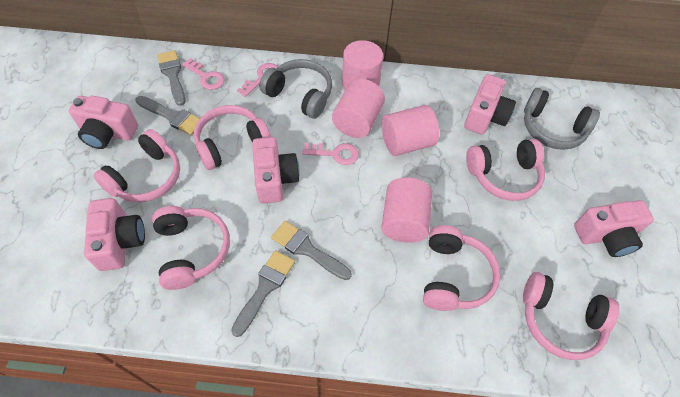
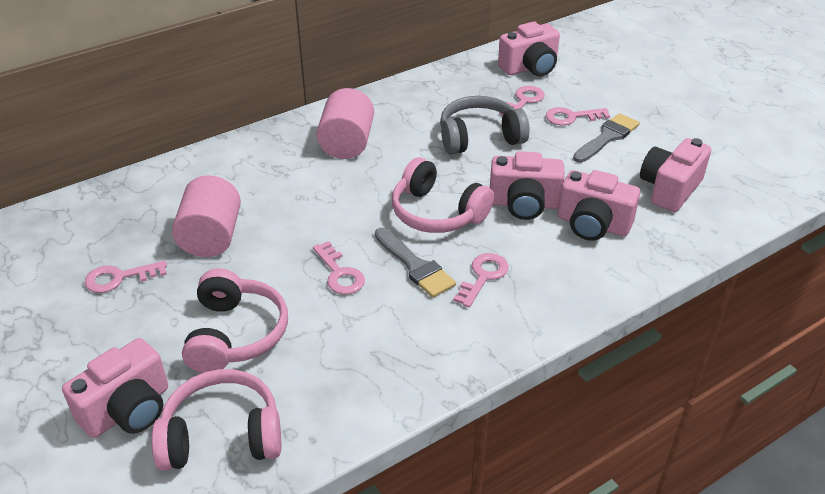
grey brush: [136,96,200,135] [157,50,185,106] [231,250,295,337] [271,221,352,280] = 4 -> [375,228,456,298] [573,113,640,163] = 2
grey headphones: [259,59,332,119] [524,88,600,150] = 2 -> [440,96,530,155] = 1
pink cylinder: [332,79,385,138] [342,40,383,90] [381,178,432,243] [382,105,439,156] = 4 -> [172,176,241,257] [316,88,374,159] = 2
pink headphones: [93,129,180,202] [152,206,230,290] [194,105,271,170] [423,225,501,311] [466,139,545,201] [523,272,620,360] = 6 -> [152,369,281,471] [182,268,288,373] [392,157,494,233] = 3
pink key: [182,58,225,90] [237,63,278,97] [302,143,359,165] = 3 -> [85,261,167,293] [313,241,365,295] [453,253,509,308] [499,86,545,115] [546,107,610,126] = 5

